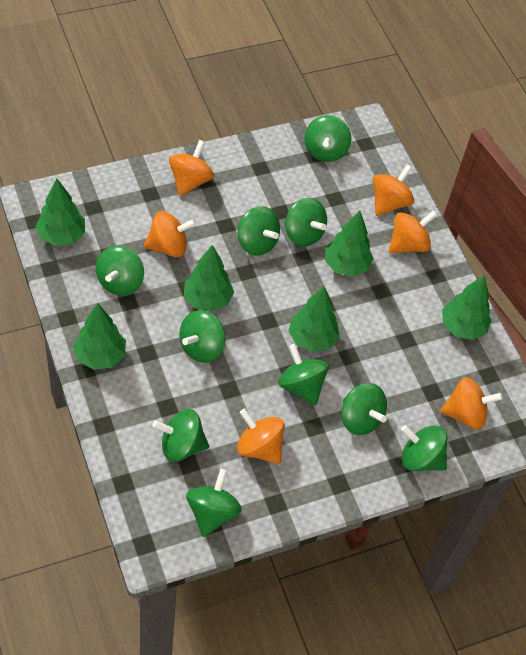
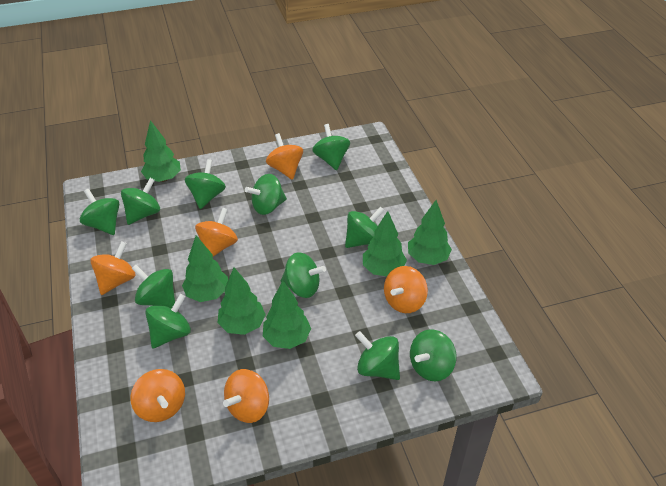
green spinning top: [96,246,144,296] [152,409,209,462] [179,310,226,363] [186,469,242,537] [238,206,280,256] [278,344,329,406] [285,198,327,247] [304,115,351,162] [341,383,387,435] [401,425,448,471] = 10 -> [80,189,119,235] [121,178,160,225] [131,265,175,308] [145,294,191,349] [185,159,226,209] [245,174,287,215] [281,252,326,298] [312,124,350,170] [345,207,385,248] [355,331,400,380] [410,329,456,381] = 11

